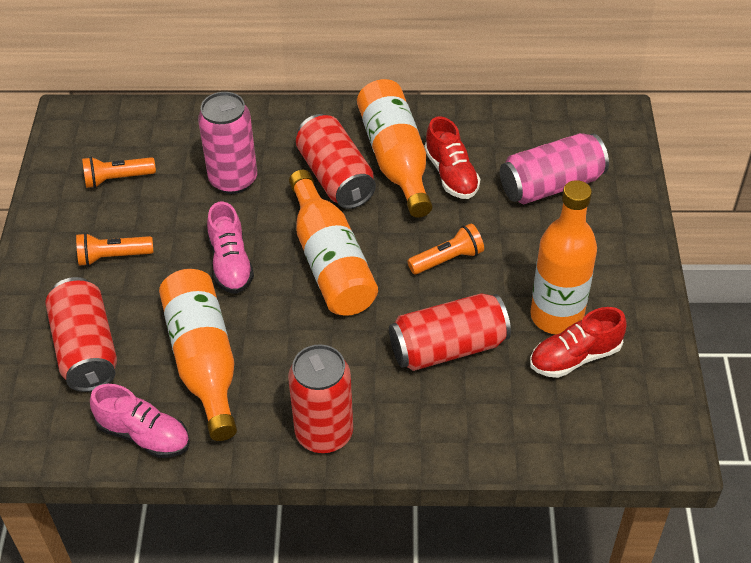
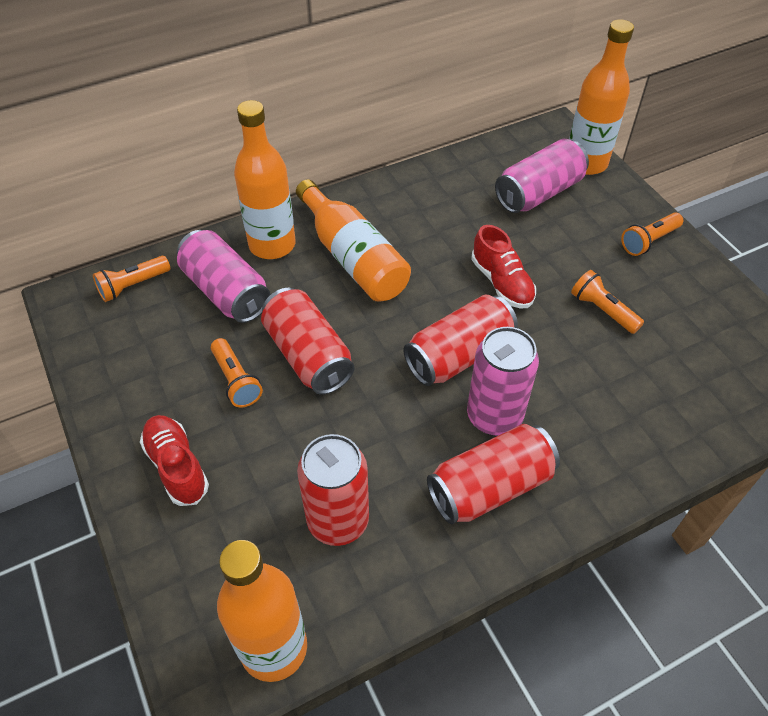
orange flashlight: [76,233,153,266] [82,156,156,188] [407,223,484,274] = 3 -> [93,256,170,302] [211,338,263,407] [571,270,644,334] [621,212,683,256] = 4
pink can: [198,92,257,194] [500,133,609,204] = 2 -> [177,230,270,323] [467,327,539,436] [495,139,589,213] = 3
pink shoe: [90,384,190,458] [207,202,254,294] = 2 -> none = 0

